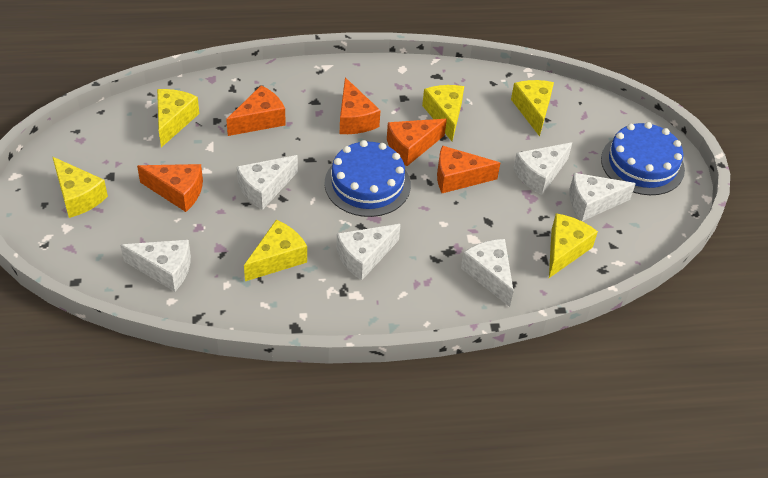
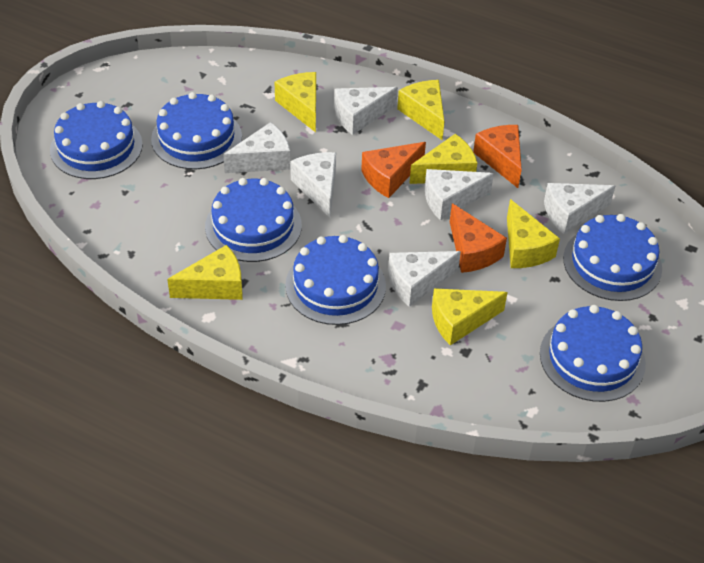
blue cake: [325,140,411,217] [601,122,685,195] = 2 -> [50,101,143,179] [151,92,242,169] [205,178,302,262] [285,235,386,325] [540,305,646,402] [563,214,662,301] = 6
orange cheese: [137,164,203,212] [226,85,286,136] [340,77,381,134] [387,119,447,166] [437,146,500,193] = 5 -> [361,142,426,198] [450,203,507,273] [473,125,522,188] = 3

